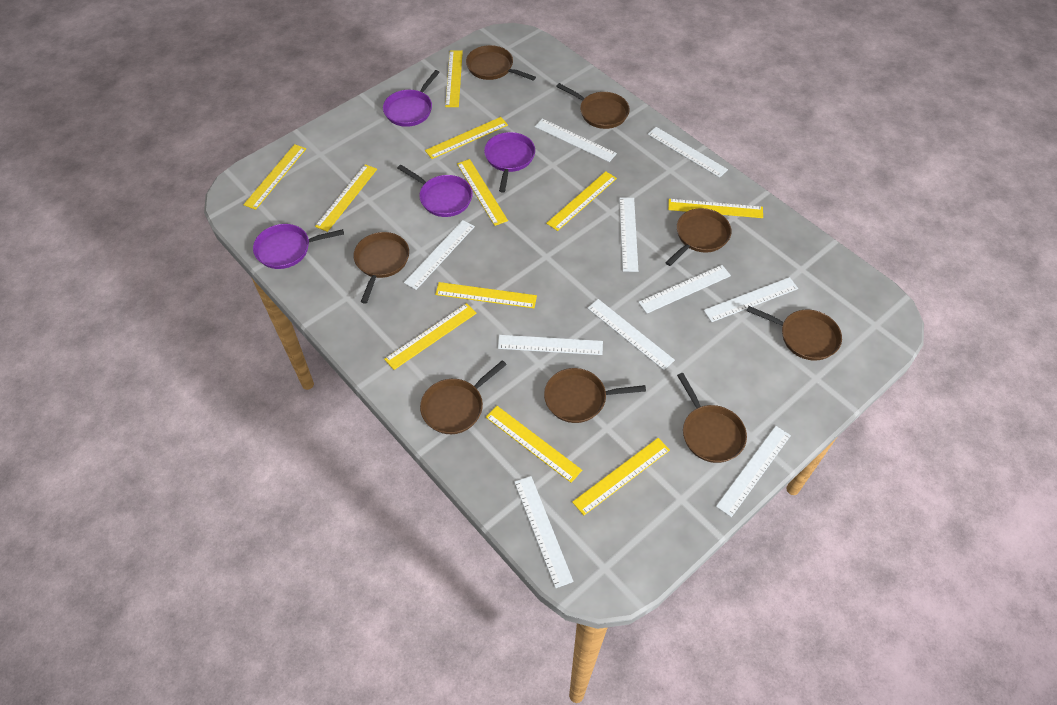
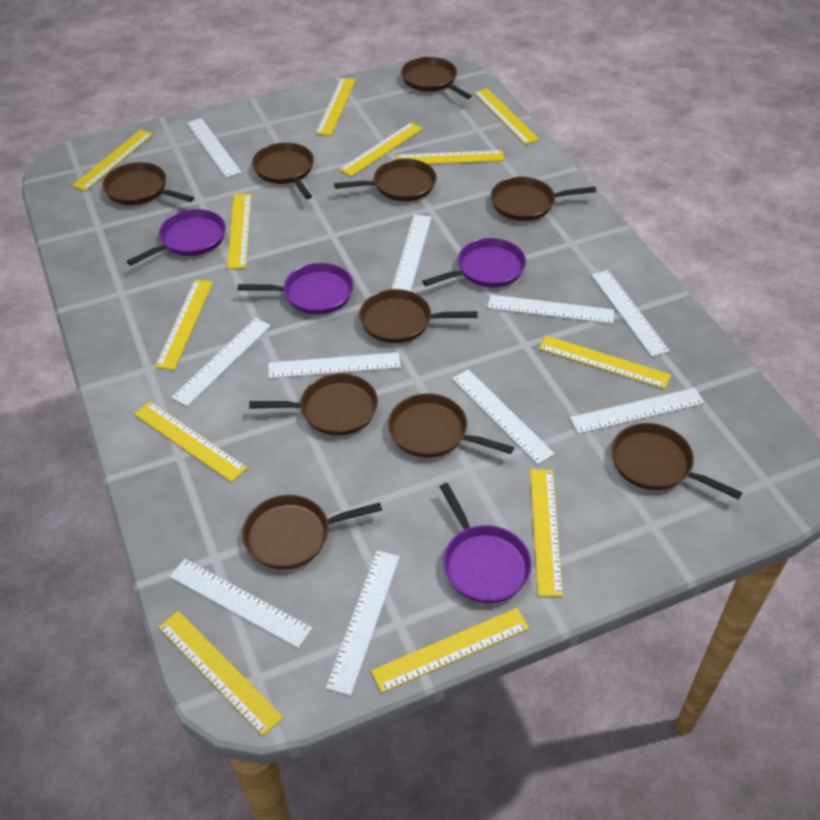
brown pan: [354,232,409,304] [420,360,507,434] [466,45,536,81] [544,368,646,423] [556,83,630,129] [665,208,732,266] [677,373,747,463] [747,306,842,360] = 8 -> [102,162,194,205] [242,495,382,570] [249,373,378,436] [252,142,314,199] [334,159,437,201] [359,289,478,343] [388,394,514,458] [401,57,471,99] [491,177,596,221] [611,423,742,500] = 10
yellow ruler: [243,144,306,210] [315,164,377,232] [384,303,477,370] [425,117,508,159] [435,282,537,308] [445,50,463,107] [457,159,508,226] [486,406,582,483] [546,171,617,231] [572,438,670,515] [668,199,763,218] = 11 -> [72,129,154,191] [134,401,247,482] [155,280,213,370] [158,611,283,736] [227,194,251,269] [316,78,356,136] [339,123,423,177] [371,608,529,693] [396,150,505,164] [474,88,540,145] [530,469,563,597] [539,335,671,389] = 12

